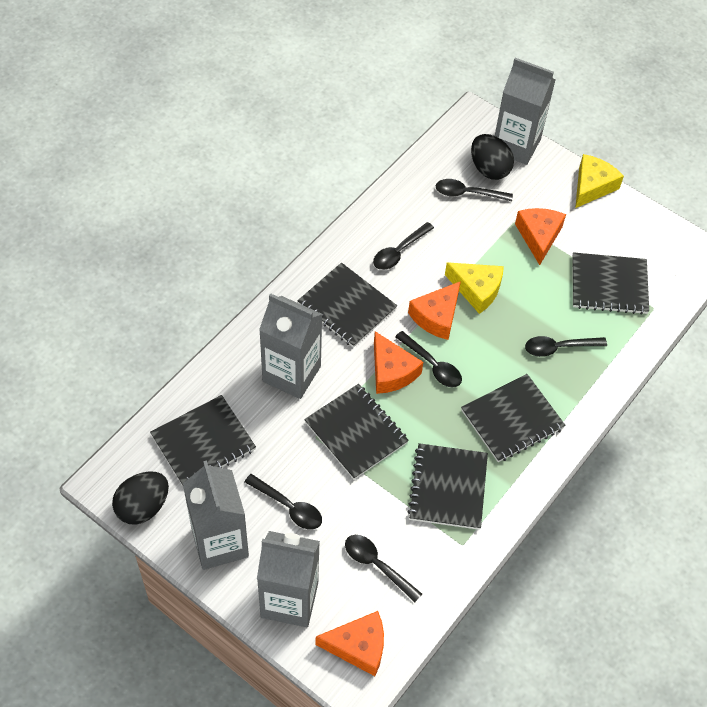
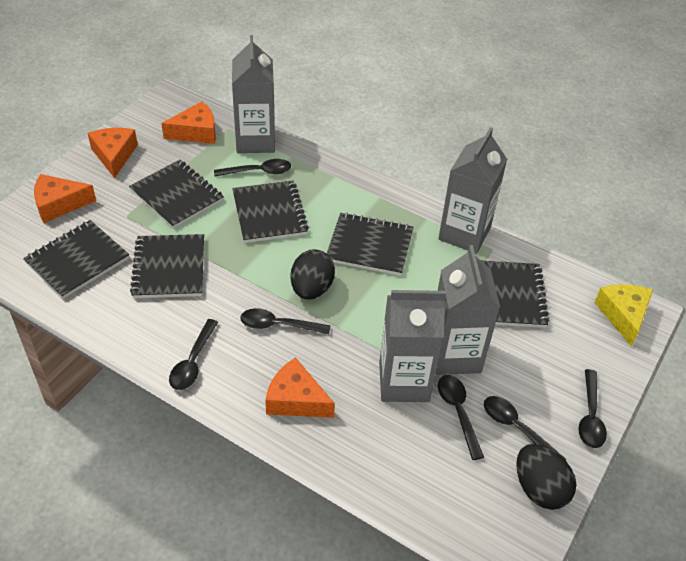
yellow cheese: [445,262,504,314] [575,154,624,208] = 2 -> [595,284,653,347] = 1

